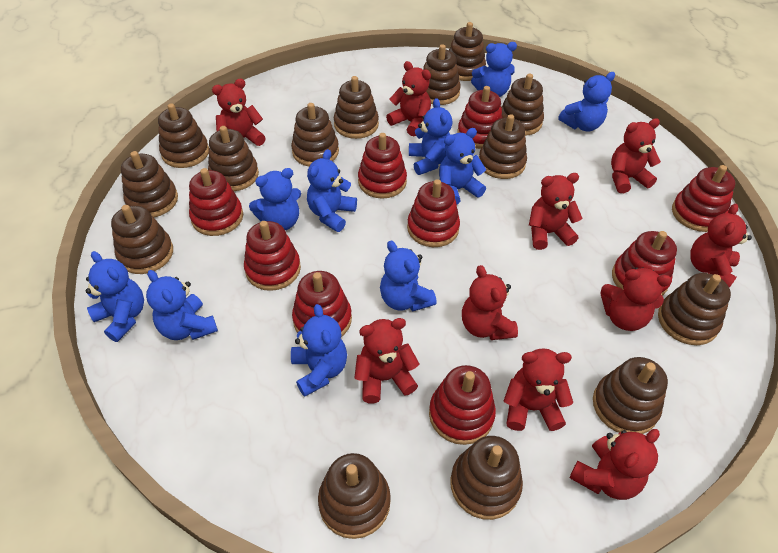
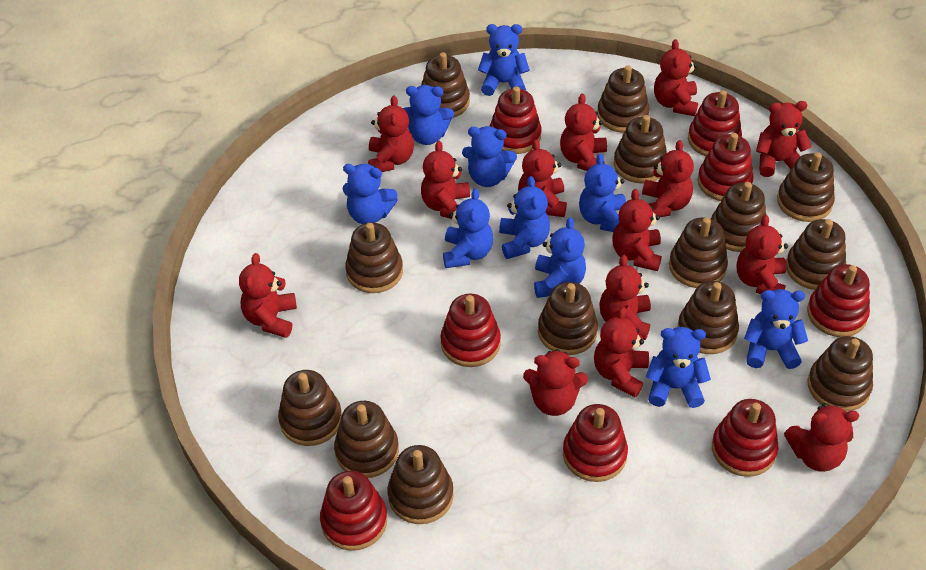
red stacking toy: [189,168,243,236] [244,221,301,291] [292,271,352,337] [358,133,407,199] [407,179,460,247] [429,365,496,445] [457,86,503,149] [612,231,677,296] [672,165,735,232] = 9 -> [320,471,387,551] [440,294,501,367] [490,86,541,154] [563,404,628,482] [688,90,742,156] [698,133,754,201] [712,399,778,477] [807,264,870,337] = 8
red teddy bear: [212,79,266,146] [354,318,419,403] [386,61,431,136] [462,265,518,340] [504,348,573,431] [529,173,582,250] [570,429,660,500] [600,267,672,331] [611,118,661,193] [690,204,752,288] = 10 -> [239,253,297,338] [368,95,414,172] [421,141,470,219] [518,139,567,217] [523,349,588,416] [560,94,607,171] [594,307,649,397] [599,255,651,340] [612,189,662,271] [642,140,694,217] [654,39,698,116] [737,215,788,294] [756,101,811,177] [784,403,859,472] = 14

